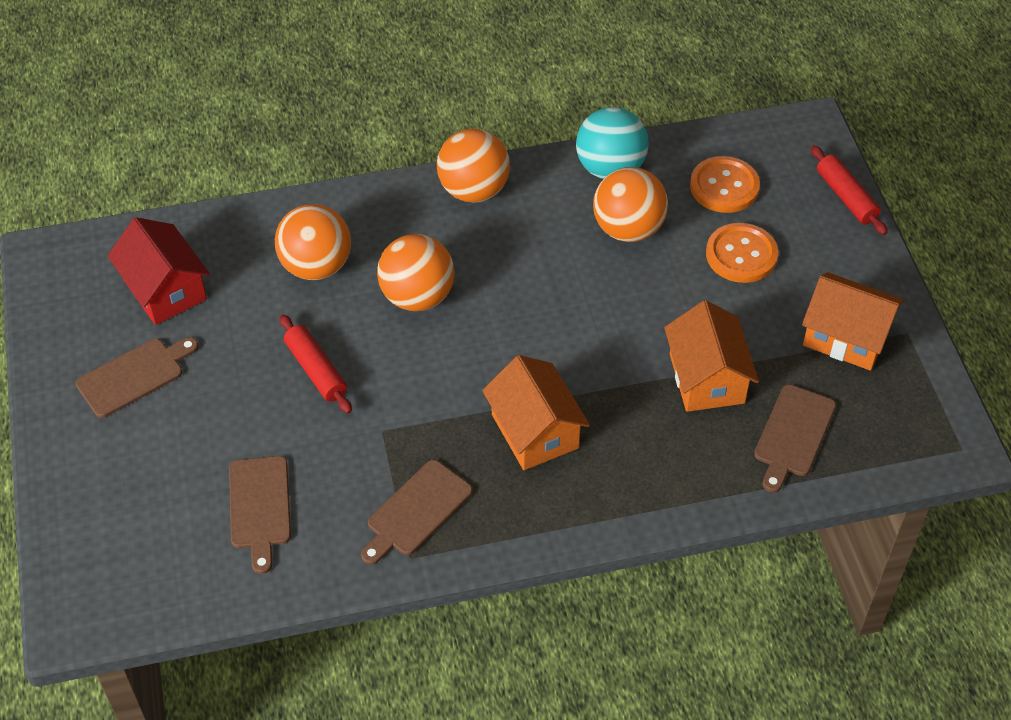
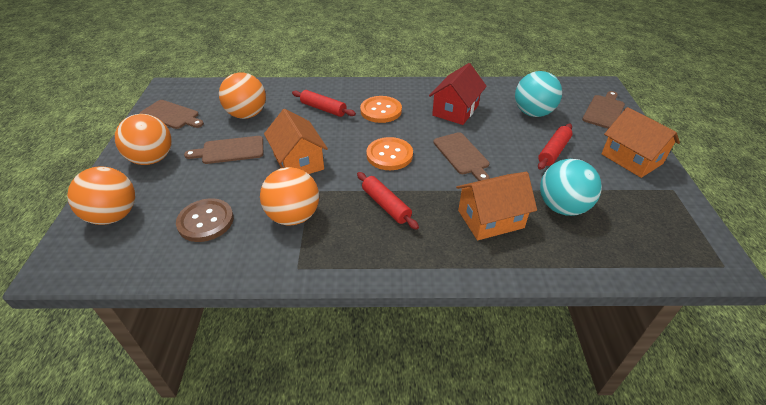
brown button: none = 0 -> [176,198,234,242] = 1
red rolling pin: [280,314,352,414] [811,145,887,235] = 2 -> [292,90,356,117] [357,172,419,230] [538,124,572,170] = 3
turquoise ball: [576,107,649,179] = 1 -> [515,71,562,117] [540,159,602,216] = 2

